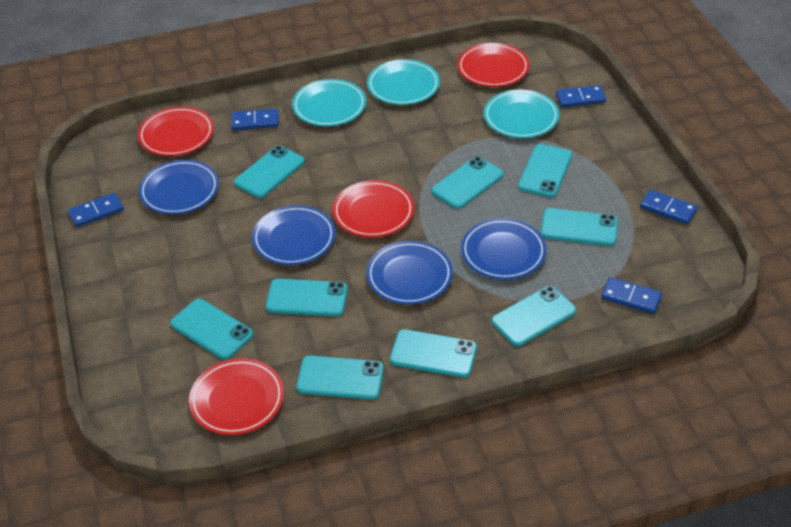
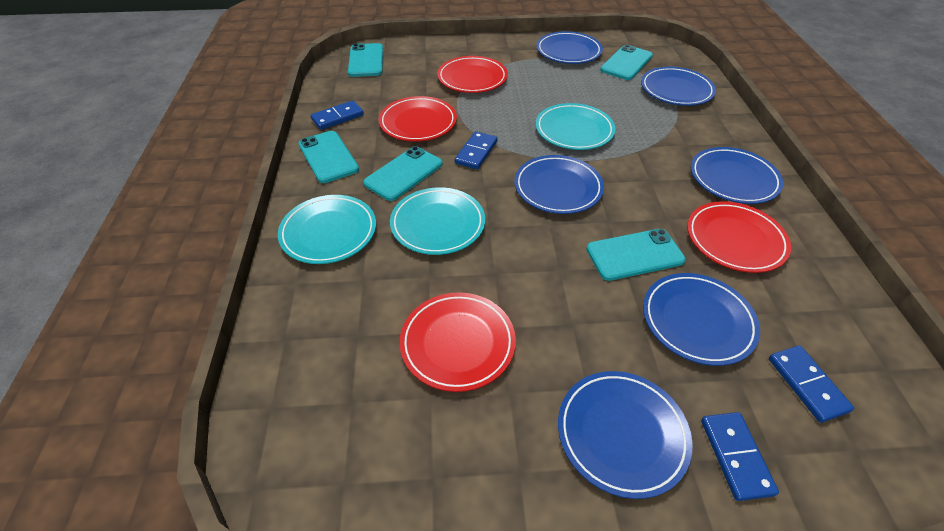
blue domino: [68,193,124,227] [231,109,279,130] [556,85,606,108] [601,277,662,314] [640,190,697,225] = 5 -> [310,100,364,130] [455,131,497,169] [701,412,779,501] [769,345,854,423] = 4
blue plate: [139,160,219,215] [252,205,335,265] [366,241,453,305] [461,218,546,280] = 4 -> [514,155,604,214] [536,31,603,64] [558,371,693,499] [641,67,716,106] [643,273,760,366] [691,147,783,204] = 6
turquoise phone: [170,299,253,360] [234,146,305,198] [266,279,348,316] [296,355,384,400] [390,329,477,378] [431,157,504,209] [491,286,576,346] [518,144,572,197] [541,208,618,246] = 9 -> [298,131,359,183] [348,43,383,77] [363,146,443,201] [586,229,686,281] [600,45,653,80] = 5

